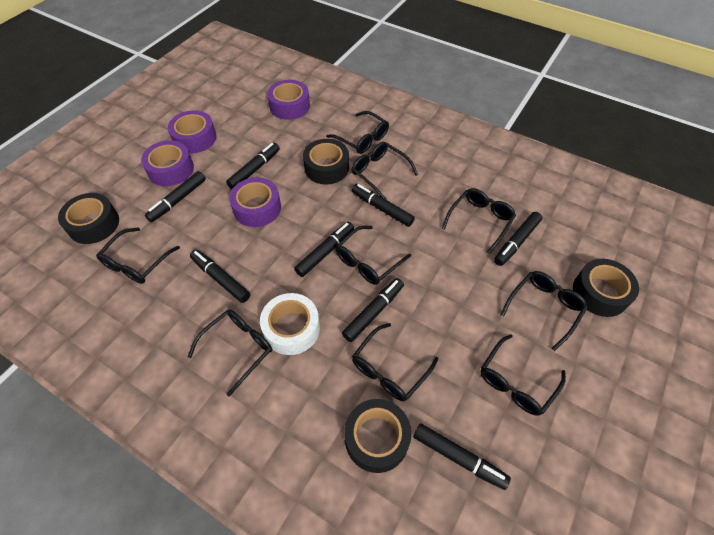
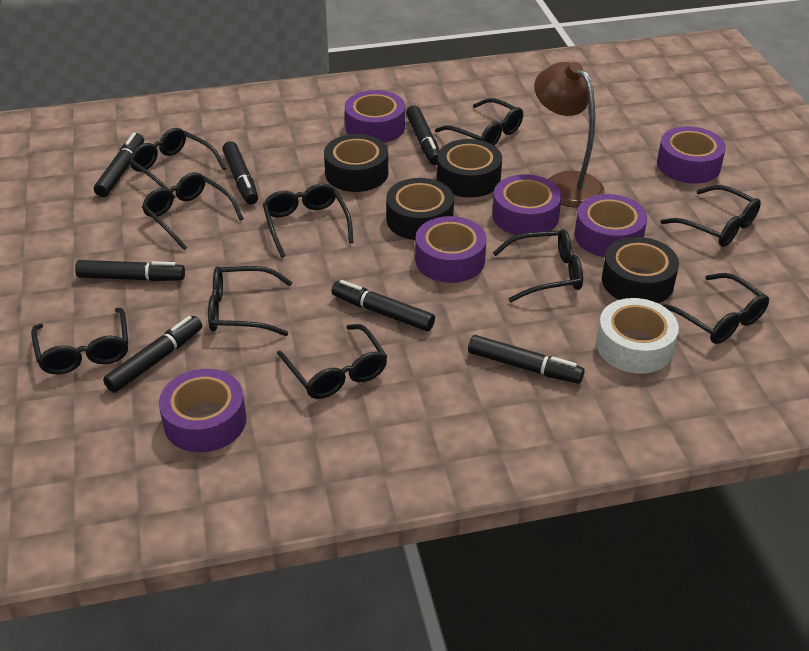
black glasses: [96,227,180,284] [188,310,272,397] [326,111,389,154] [335,226,411,285] [352,142,418,199] [352,323,438,402] [442,188,516,254] [480,334,566,416] [501,271,588,351] = 9 -> [31,308,128,375] [129,128,226,199] [142,172,244,250] [208,266,292,336] [263,184,354,257] [277,324,388,399] [435,98,523,146] [493,229,583,302] [660,273,769,344] [661,185,761,247] = 10
black marker: [145,171,206,222] [190,250,250,303] [226,143,280,189] [294,222,354,277] [342,278,404,342] [352,184,415,227] [413,423,511,490] [494,212,542,266] = 8 -> [75,260,185,281] [94,133,144,197] [103,316,202,393] [222,141,258,204] [331,280,435,331] [406,105,439,165] [468,335,585,384] = 7
brown lamp: none = 0 -> [534,62,605,208] = 1
purple tape: [141,140,194,186] [168,110,217,153] [229,177,281,227] [267,80,310,120] = 4 -> [159,369,247,453] [345,90,405,143] [415,216,487,283] [492,174,562,235] [575,194,647,257] [657,126,726,184] = 6

